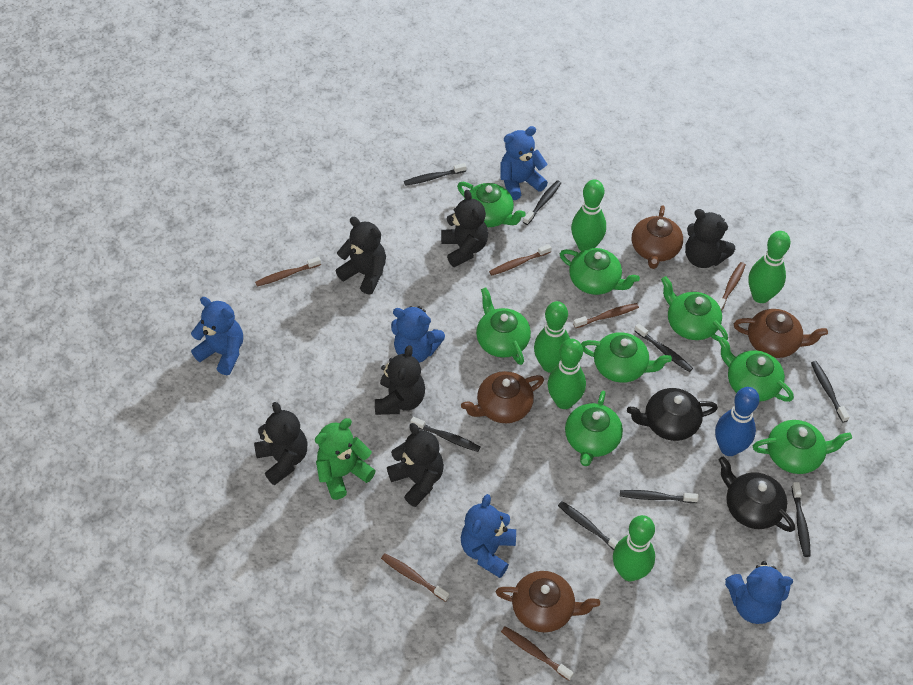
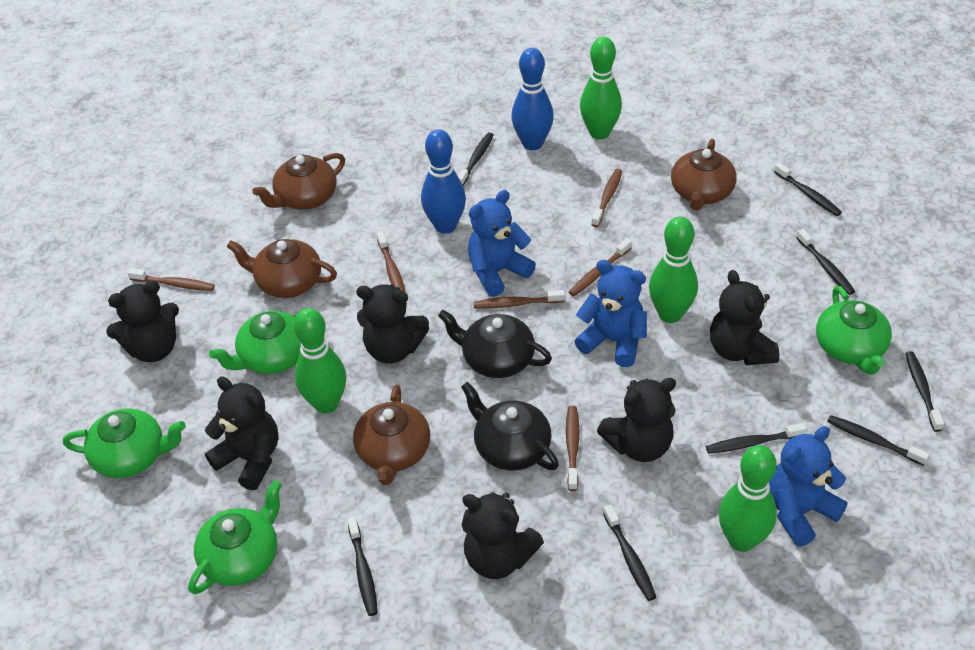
blue bowling pin: [715,387,760,456] = 1 -> [421,129,466,234] [511,48,554,150] = 2
blue teddy bear: [191,297,243,375] [391,306,445,363] [461,494,516,578] [501,126,548,200] [725,561,793,624] = 5 -> [468,190,536,297] [574,260,647,367] [769,426,848,547] = 3
green bowling pin: [534,301,570,373] [548,339,586,409] [571,179,606,251] [613,515,655,581] [748,231,790,303] = 5 -> [293,308,346,413] [580,37,622,139] [649,217,698,323] [718,445,777,552] = 4
green teapot: [457,182,526,227] [476,287,531,365] [560,248,640,295] [565,391,623,466] [581,332,672,383] [661,276,728,341] [718,337,794,402] [753,420,852,474] = 8 -> [63,408,186,478] [188,480,282,594] [209,311,301,374] [816,286,892,375] = 4
green teddy bear: [315,418,376,500] = 1 -> none = 0

